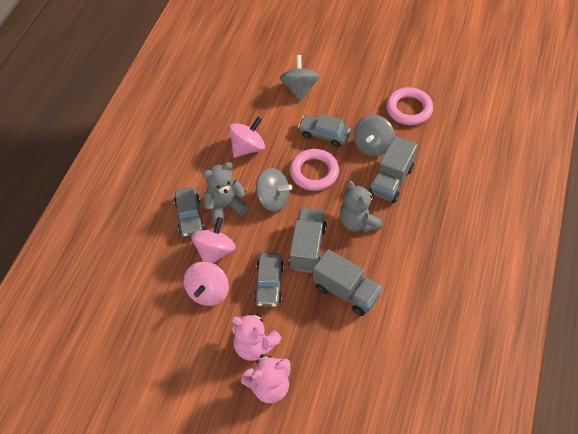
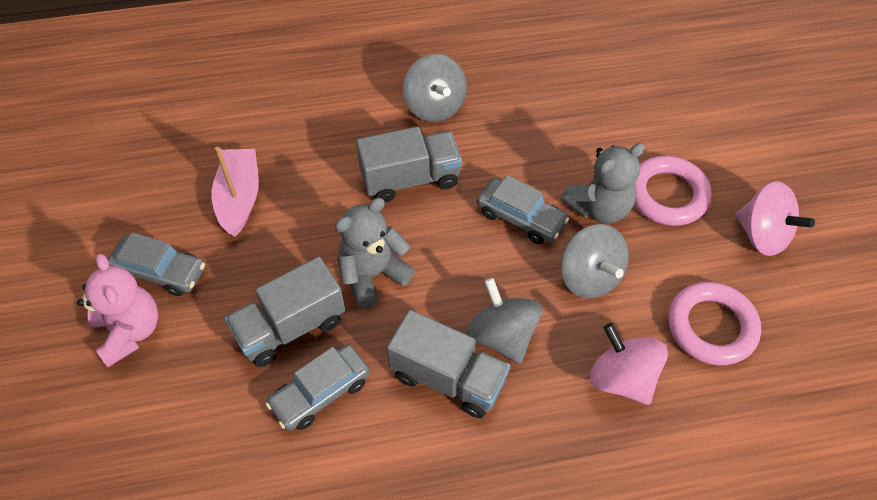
pink boat: none = 0 -> [212,147,259,237] = 1
pink spinning top: [184,262,229,306] [191,217,236,263] [229,117,265,158] = 3 -> [590,323,668,405] [735,181,815,256] = 2
pink teddy bear: [232,313,282,361] [241,354,291,403] = 2 -> [77,254,158,367] = 1

